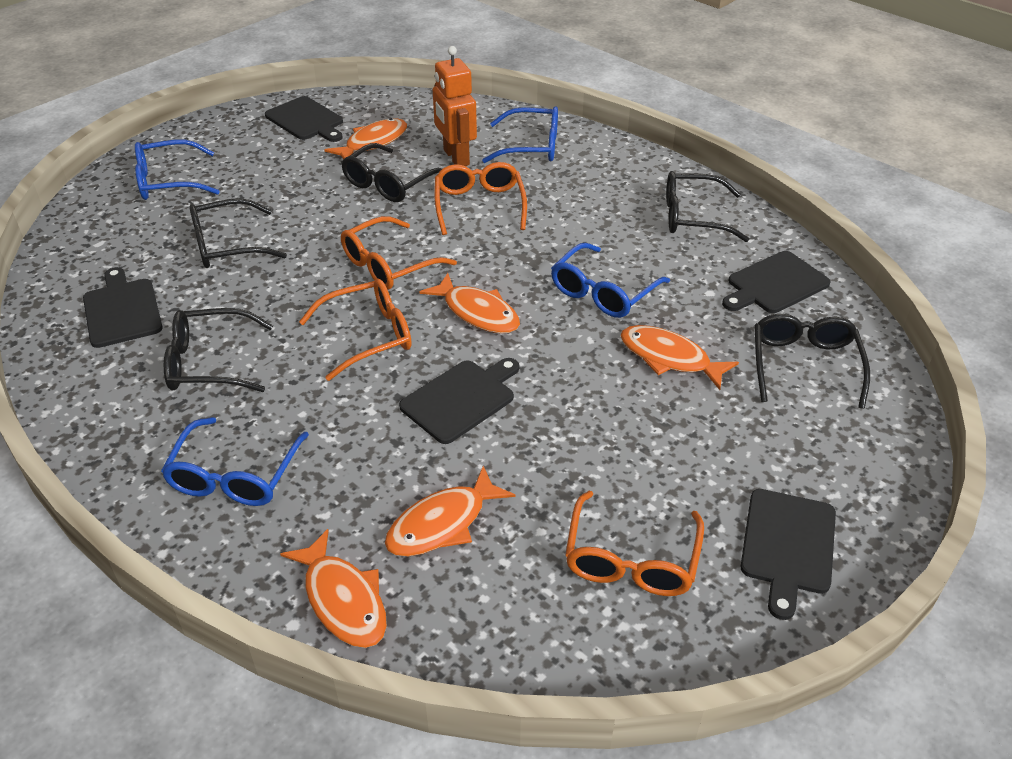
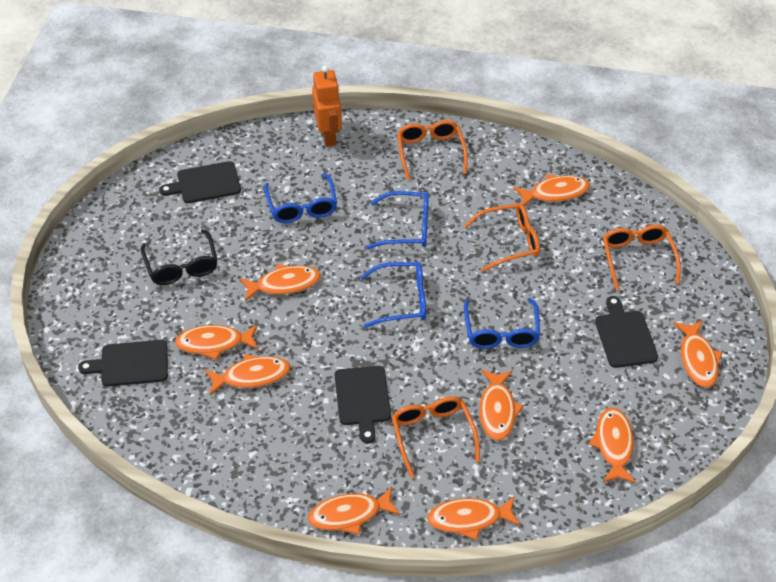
black cutting board: [83,267,163,348] [265,96,343,142] [399,358,519,444] [722,251,831,313] [740,489,836,620] = 5 -> [78,340,168,387] [159,161,241,203] [335,366,391,443] [595,296,658,368] = 4
black glasses: [164,308,273,392] [189,198,287,268] [341,143,442,202] [666,171,749,242] [755,314,870,409] = 5 -> [141,229,218,285] = 1
orange fish: [280,529,387,648] [325,118,407,159] [385,466,515,556] [419,273,520,333] [621,325,739,390] = 5 -> [175,324,258,360] [205,354,291,395] [240,264,321,301] [308,486,401,535] [427,496,521,540] [479,369,523,441] [514,174,590,206] [589,408,636,483] [673,321,723,388] = 9

